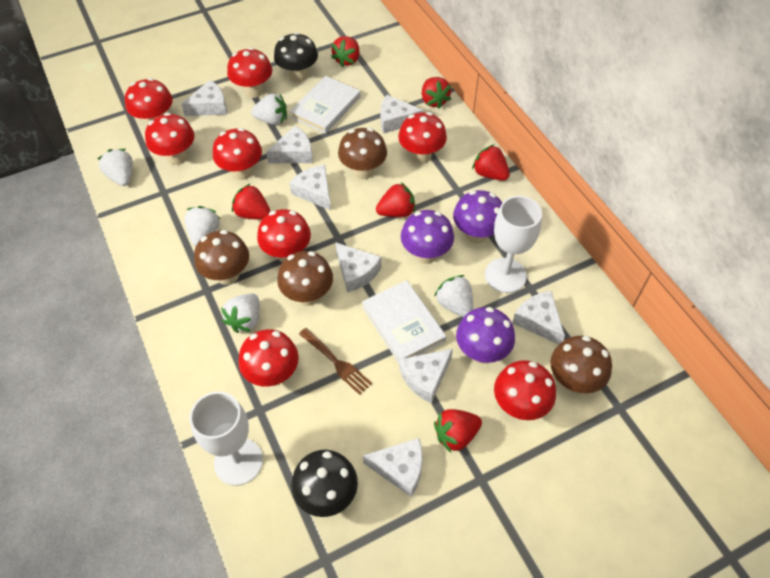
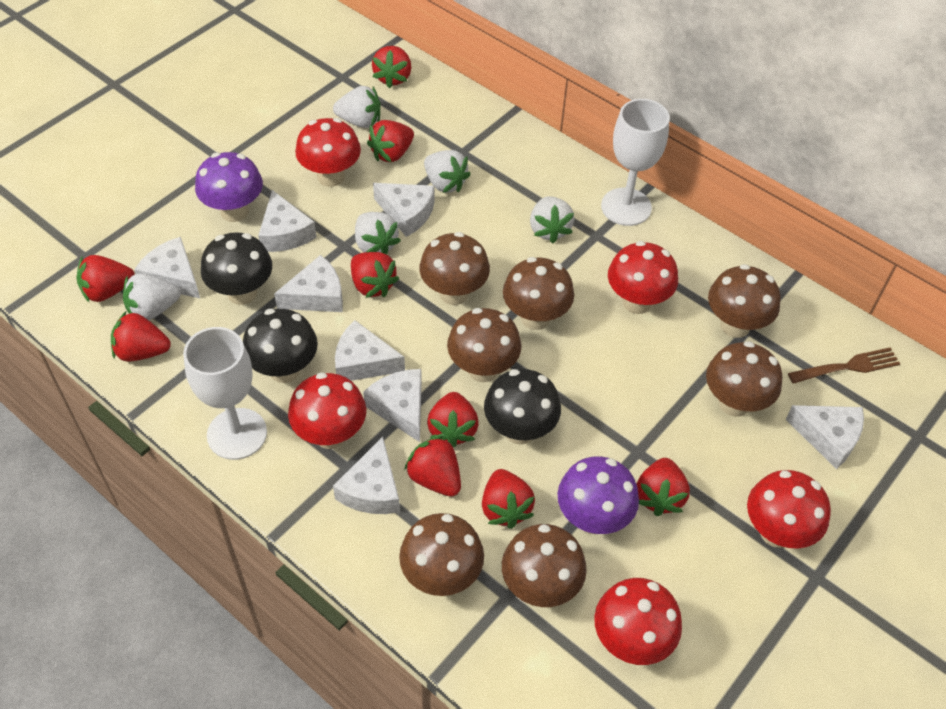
black mushroom: [274,32,318,82] [291,450,358,517] = 2 -> [201,232,272,305] [243,309,318,383] [484,369,561,445] = 3
brown mushroom: [194,230,249,285] [277,251,333,306] [338,128,387,179] [550,336,612,394] = 4 -> [399,513,484,596] [419,232,490,305] [447,308,522,382] [502,524,587,607] [503,257,574,330] [706,341,782,417] [708,264,781,338] = 7
purple mushroom: [401,210,454,264] [453,190,502,244] [456,307,515,363] = 3 -> [195,152,263,222] [557,456,639,534] = 2
red mushroom: [125,78,173,126] [145,113,195,165] [213,128,262,180] [227,47,272,98] [238,329,299,387] [257,209,311,262] [398,112,447,164] [494,360,556,420] = 8 -> [288,372,366,449] [295,118,361,187] [594,578,682,665] [608,241,678,314] [747,470,831,549] = 5
red strawberry: [232,183,271,220] [331,36,360,67] [376,182,415,217] [422,77,451,109] [434,409,482,453] [472,144,510,181] = 6 -> [77,255,135,303] [111,311,171,362] [351,252,399,298] [367,120,414,162] [372,46,411,88] [404,436,461,496] [427,392,479,448] [482,469,535,529] [637,458,690,516] = 9
white book: [290,76,361,134] [362,280,446,363] = 2 -> none = 0

